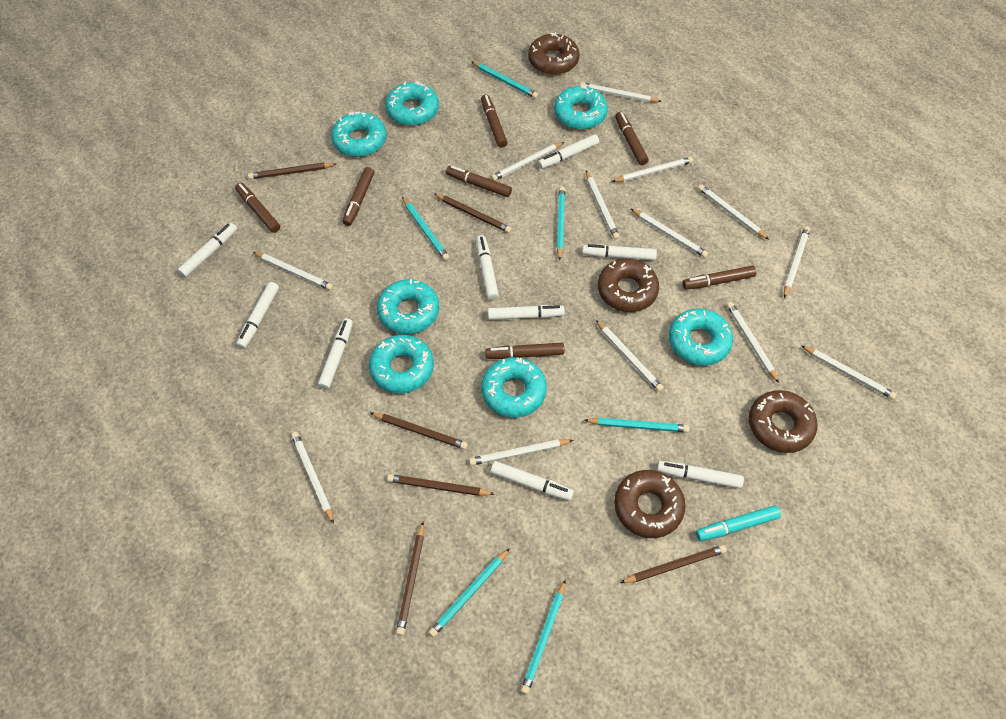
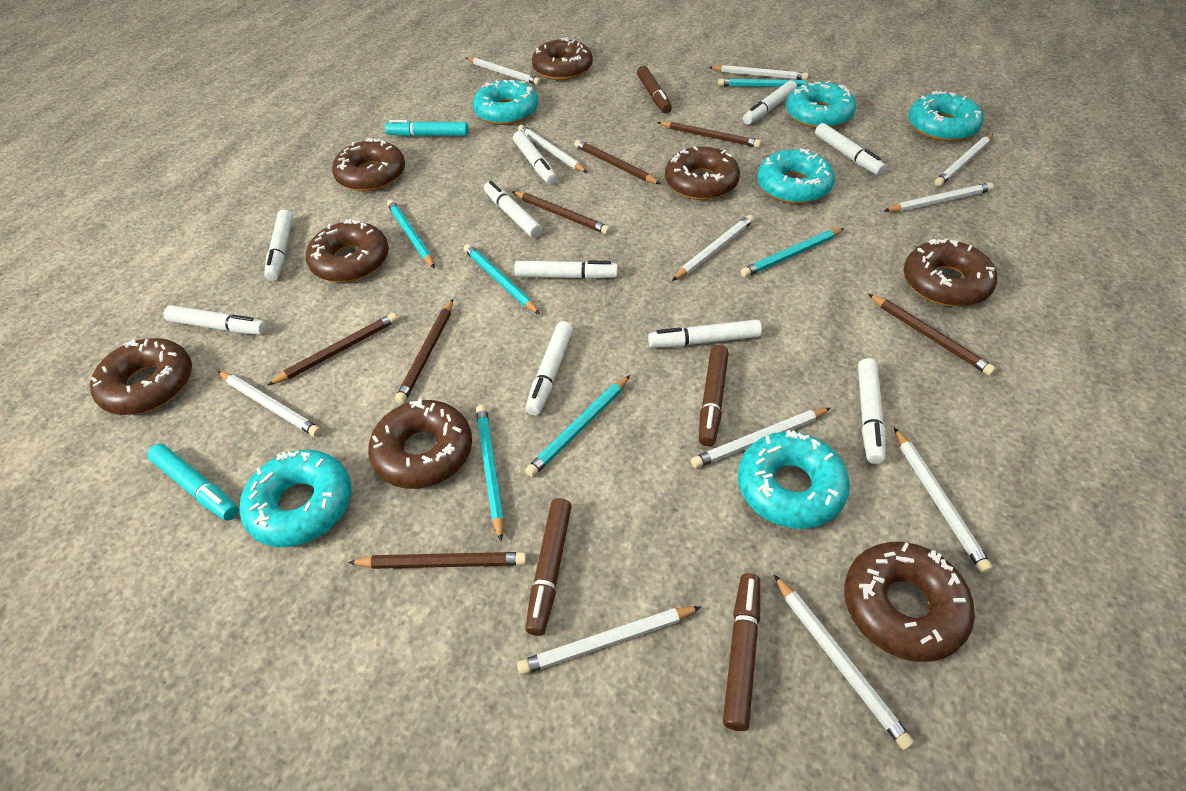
brown donut: [528,32,579,75] [598,258,659,312] [614,470,686,538] [749,390,817,453] = 4 -> [90,338,192,415] [306,219,389,282] [332,138,405,192] [368,399,472,489] [532,37,593,80] [665,146,740,200] [844,542,975,662] [904,239,997,307] = 8
brown marker: [235,183,280,233] [342,167,374,226] [446,166,512,197] [481,95,507,148] [485,342,564,359] [615,112,649,165] [682,265,756,290] = 7 -> [525,498,572,636] [637,66,672,114] [699,345,729,446] [723,573,760,731] = 4
brown pencil: [248,163,336,179] [371,413,468,449] [387,474,494,496] [396,522,424,635] [434,194,512,233] [620,545,727,583] = 6 -> [267,313,398,385] [348,552,527,569] [395,299,453,404] [512,191,610,235] [574,140,660,184] [657,121,761,148] [868,294,996,376] = 7
turquoise donut: [331,111,387,157] [369,335,434,393] [377,279,439,334] [385,81,439,126] [481,357,547,418] [554,85,608,130] [669,308,733,366] = 7 -> [240,450,351,547] [473,80,538,125] [738,430,850,529] [757,148,835,204] [786,81,856,128] [909,91,984,142] = 6
turquoise marker: [696,505,781,541] = 1 -> [147,444,239,521] [385,120,469,136] = 2
white marker: [178,223,237,278] [236,282,279,349] [318,318,353,389] [476,235,499,300] [488,305,565,320] [491,461,574,501] [538,134,599,169] [582,244,657,260] [657,461,744,489] = 9 -> [164,305,267,335] [264,210,293,281] [484,181,542,238] [513,131,557,185] [514,261,618,279] [525,321,573,416] [648,320,762,348] [743,81,797,125] [815,123,886,175] [858,358,885,464] = 10
white pencil: [253,252,333,290] [291,432,334,524] [469,439,573,466] [491,142,564,181] [580,82,662,102] [586,171,619,239] [596,320,663,392] [612,157,693,182] [630,208,708,258] [698,184,769,240] [727,302,779,383] [784,226,810,298] [801,345,897,400] = 13 -> [218,371,321,437] [466,57,541,85] [517,606,701,675] [518,125,588,173] [672,215,754,281] [691,408,831,468] [708,65,808,80] [774,575,914,750] [884,182,994,212] [894,427,993,573] [934,134,993,187] = 11

